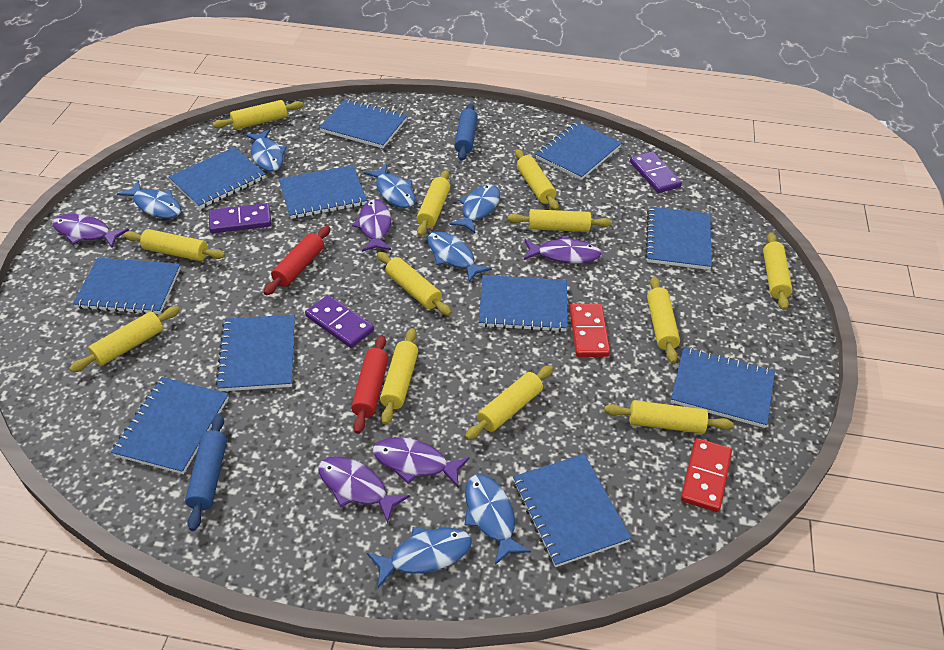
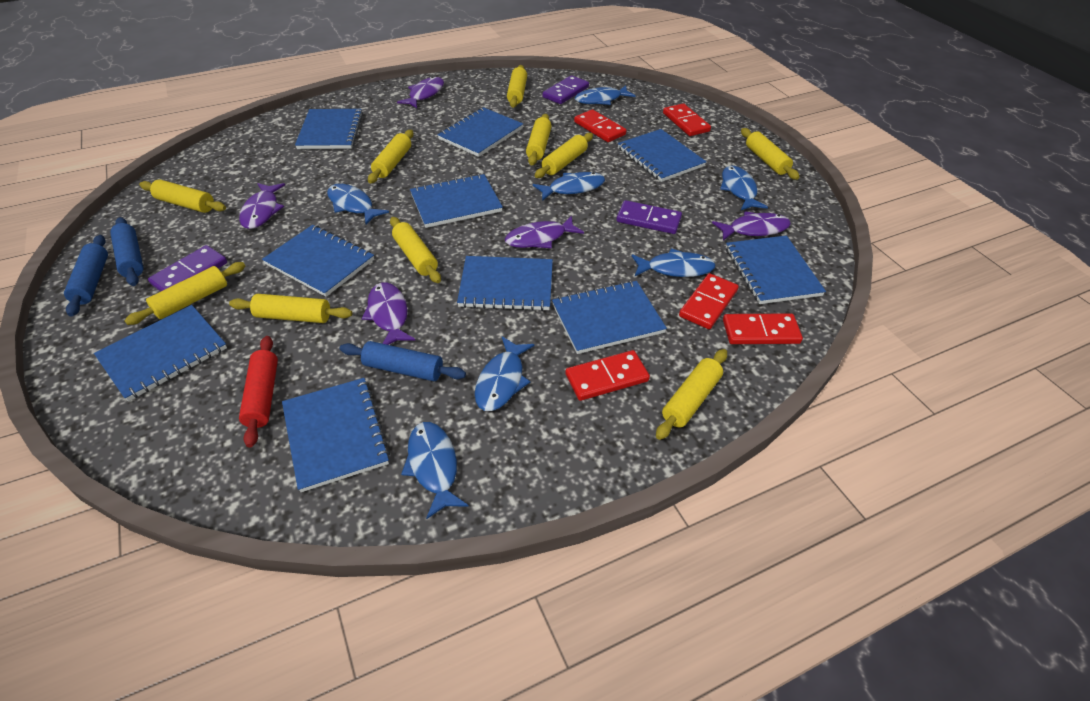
blue notebook: [73,258,181,314] [111,377,229,474] [168,147,266,209] [215,315,295,391] [279,165,367,219] [319,99,407,148] [479,275,568,332] [513,454,631,567] [535,122,622,180] [645,206,712,270] [671,347,775,428] = 11 -> [94,305,227,401] [262,225,374,297] [282,378,390,492] [295,109,363,149] [410,174,503,228] [437,107,523,157] [457,256,553,311] [552,281,667,354] [618,129,706,182] [726,236,826,304] = 10
blue rolling pin: [185,414,227,531] [455,103,478,161] = 2 -> [64,235,108,316] [110,217,143,286] [340,341,466,381] = 3
red domino: [569,304,610,357] [681,438,732,512] = 2 -> [565,350,650,401] [574,109,627,142] [663,103,711,136] [679,273,739,329] [723,313,803,344] = 5
red rolling pin: [264,226,330,295] [351,335,389,434] = 2 -> [239,336,278,447] = 1
yellow rolling pin: [69,306,180,372] [124,229,225,261] [213,100,304,130] [377,252,452,316] [380,328,418,425] [417,170,450,237] [465,365,553,440] [508,209,612,232] [515,149,559,210] [604,400,733,434] [647,276,680,364] [763,232,792,310] = 12 -> [124,262,245,325] [139,179,226,213] [229,294,352,323] [368,130,414,183] [390,217,441,283] [507,65,527,108] [526,114,551,166] [535,133,593,178] [656,349,727,440] [741,128,799,180] = 10

